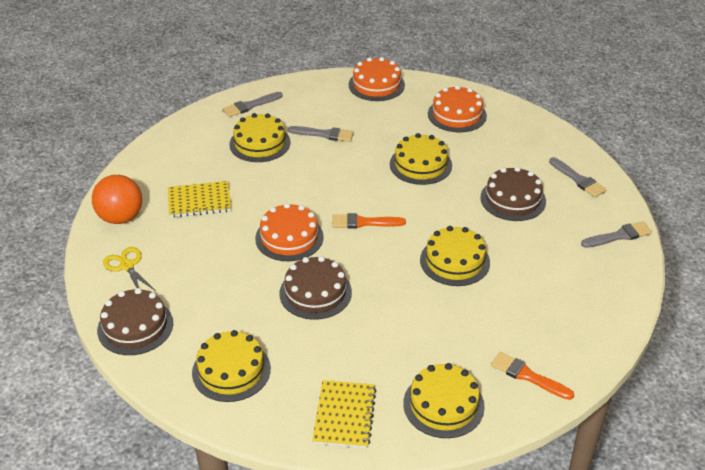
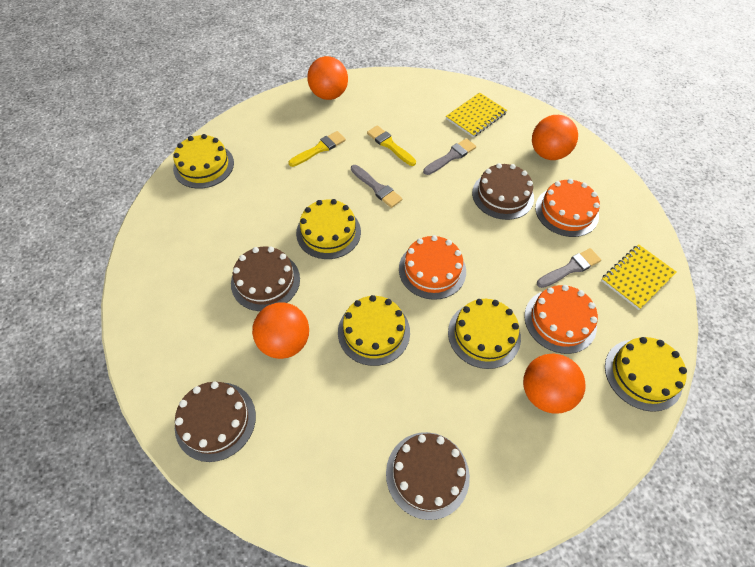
brown cake: [97,288,173,355] [279,256,352,320] [480,167,546,221] = 3 -> [175,382,256,462] [231,247,300,311] [386,432,470,520] [472,163,534,220] = 4
grey brush: [223,92,283,117] [288,126,354,142] [549,157,606,197] [581,221,652,248] = 4 -> [351,165,403,208] [423,138,476,175] [537,248,601,288] = 3
orange ball: [92,175,142,224] = 1 -> [252,302,309,359] [307,56,348,100] [523,353,586,414] [532,115,578,160] = 4
orange brush: [332,213,406,228] [491,352,574,400] = 2 -> none = 0
yellow brush: none = 0 -> [288,131,346,167] [367,125,416,166] = 2
yellow scissors: [103,247,156,291] = 1 -> none = 0

